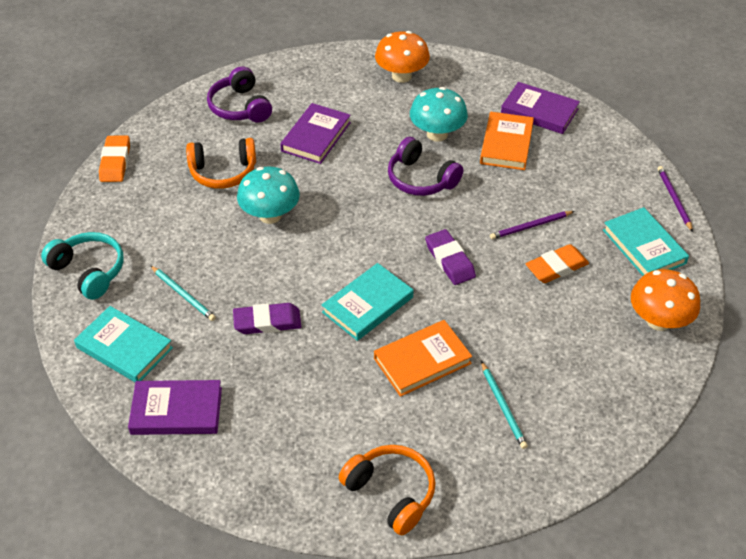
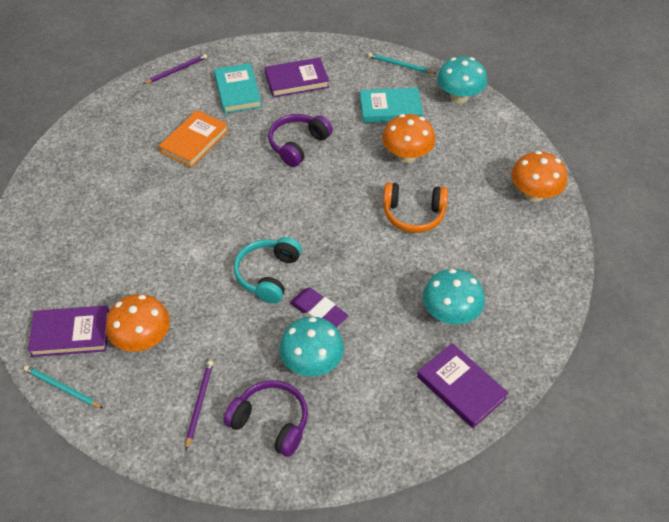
orange book: [374,320,472,397] [480,112,534,170] = 2 -> [159,110,229,168] = 1
orange eraser: [99,135,130,182] [526,244,589,283] = 2 -> none = 0
orange headphones: [186,138,256,189] [339,445,435,535] = 2 -> [383,182,448,233] = 1
orange mushroom: [375,31,430,83] [631,269,700,331] = 2 -> [106,294,170,352] [382,114,436,163] [511,151,567,202] = 3
purple eraser: [233,303,301,334] [425,229,476,285] = 2 -> [290,288,348,328] = 1
turquoise book: [74,306,173,382] [322,263,413,341] [603,207,689,276] = 3 -> [214,63,262,114] [360,87,423,123] = 2
turquoise mushroom: [237,167,300,224] [410,87,468,142] = 2 -> [279,317,344,376] [423,269,485,325] [437,57,487,103] = 3

